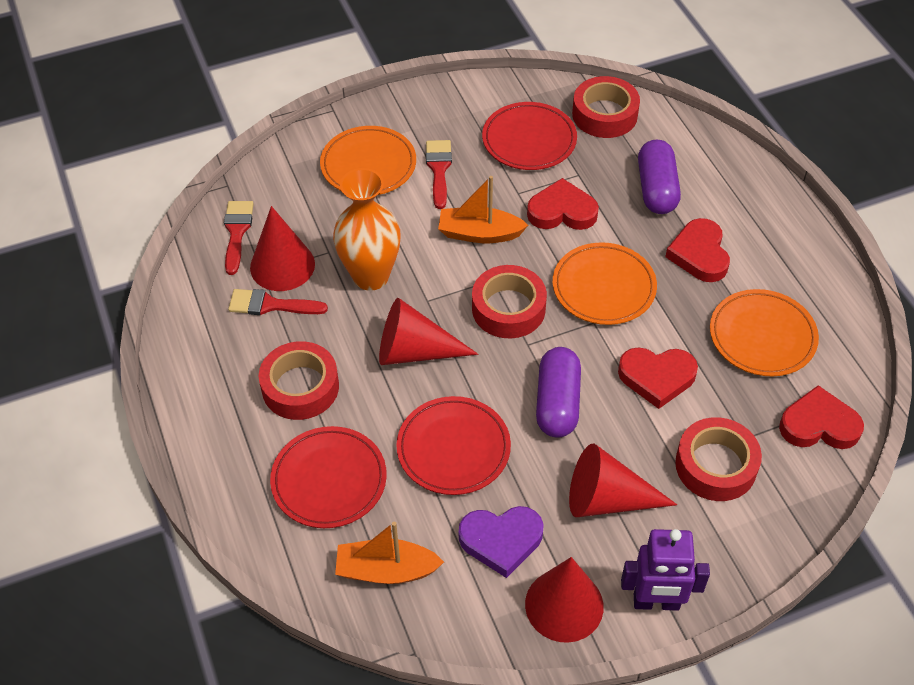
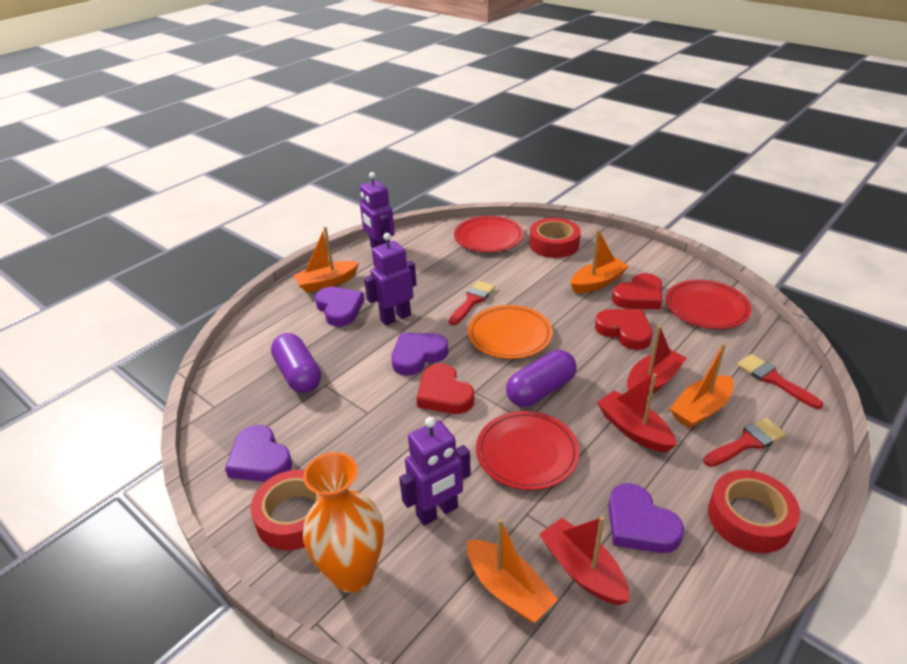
orange boat: [335,522,444,584] [438,176,528,243] = 2 -> [293,226,359,293] [467,519,558,623] [571,230,629,293] [670,343,734,429] = 4
orange plate: [320,126,416,195] [552,242,657,325] [710,289,819,376] = 3 -> [468,305,553,359] = 1
purple heart: [459,506,544,578] = 1 -> [225,425,292,482] [315,287,364,327] [392,333,448,376] [608,483,684,553] = 4
purple robot: [621,529,710,611] = 1 -> [360,172,395,248] [364,233,417,325] [399,417,471,526] = 3
red boat: none = 0 -> [539,516,630,605] [597,373,676,453] [627,325,687,394] = 3
red cone: [250,206,315,291] [379,298,478,365] [525,557,604,643] [569,443,677,517] = 4 -> none = 0
red heart: [527,178,599,230] [618,347,698,409] [665,218,730,282] [779,385,864,449] = 4 -> [417,363,474,414] [595,309,653,350] [612,273,662,310] = 3
red tape: [259,341,339,420] [472,265,547,338] [572,76,640,138] [675,417,762,501] = 4 -> [251,470,322,550] [529,218,581,258] [708,470,800,553] = 3

